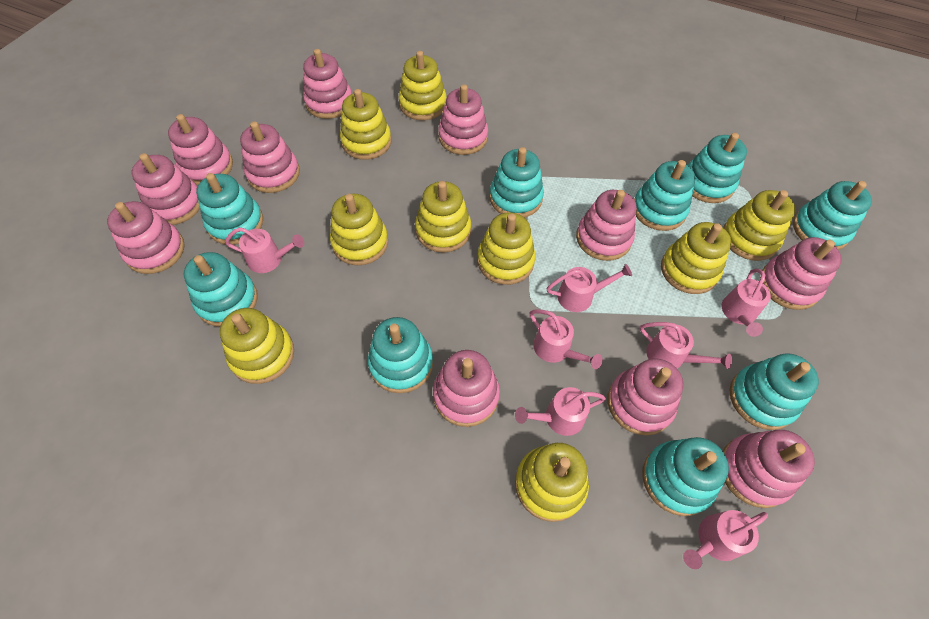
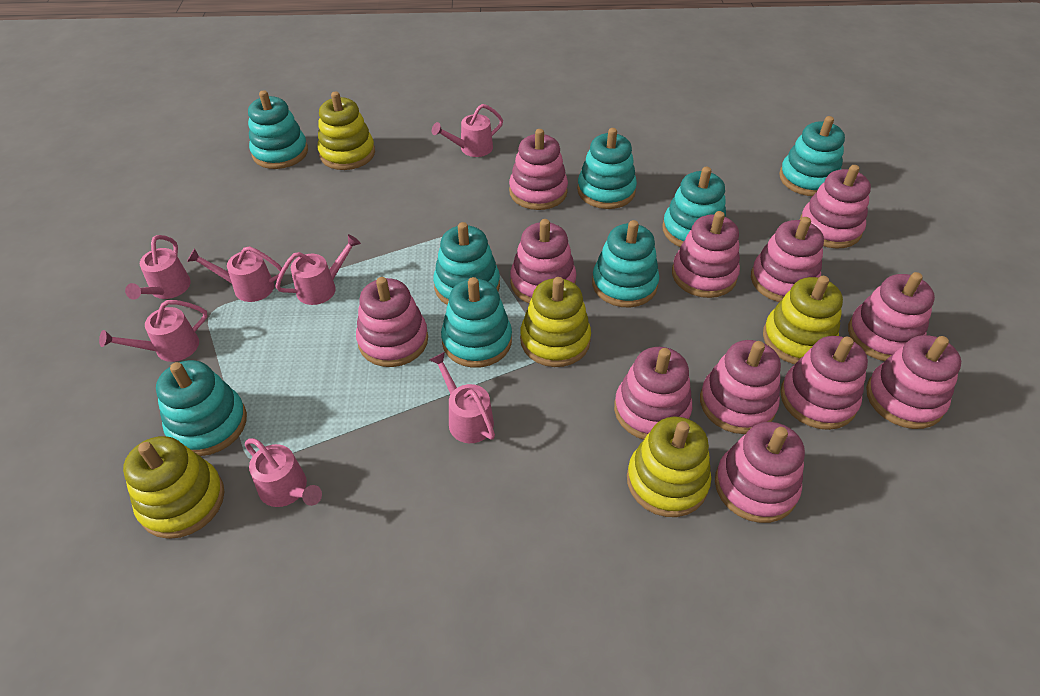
pink stacking toy: [107,201,185,274] [131,153,200,225] [168,114,233,185] [240,121,300,193] [303,49,352,119] [433,350,500,427] [438,84,488,155] [576,190,637,261] [608,358,683,435] [723,430,815,508] [760,237,842,310] = 11 -> [356,277,428,367] [509,129,568,210] [510,219,577,303] [614,347,692,440] [672,211,740,298] [700,340,781,434] [715,422,805,523] [751,217,824,302] [780,336,868,430] [800,165,871,249] [848,272,935,361] [866,335,961,429] = 12
turquoise stacking toy: [184,252,258,326] [196,173,263,245] [368,317,433,393] [490,147,544,218] [634,160,696,231] [642,437,729,516] [688,133,747,203] [730,353,819,430] [793,181,872,250] = 9 -> [156,360,247,456] [248,90,308,169] [433,222,500,305] [441,277,512,368] [577,128,637,209] [592,220,659,307] [662,167,726,247] [779,116,845,196] = 8
yellow stacking toy: [220,308,294,384] [330,194,388,265] [340,89,392,160] [399,51,447,120] [415,181,471,253] [477,212,536,285] [515,443,589,522] [661,222,731,294] [723,190,796,261] = 9 -> [123,436,224,539] [318,91,375,170] [520,277,591,367] [627,417,711,517] [763,276,843,364] = 5

